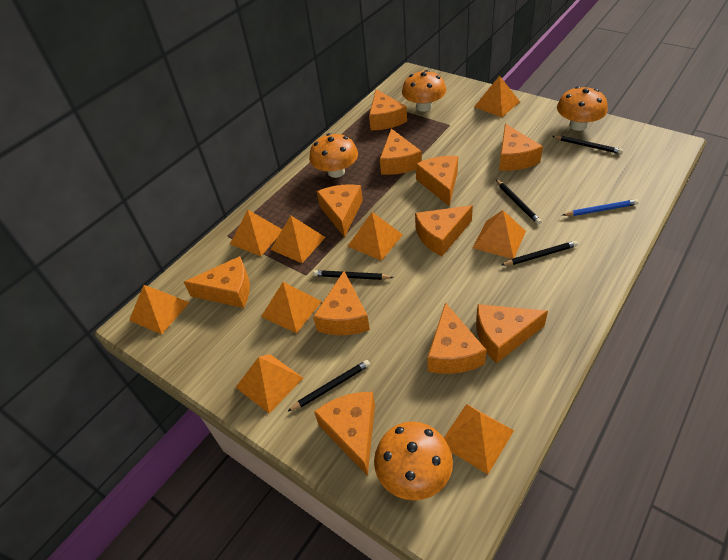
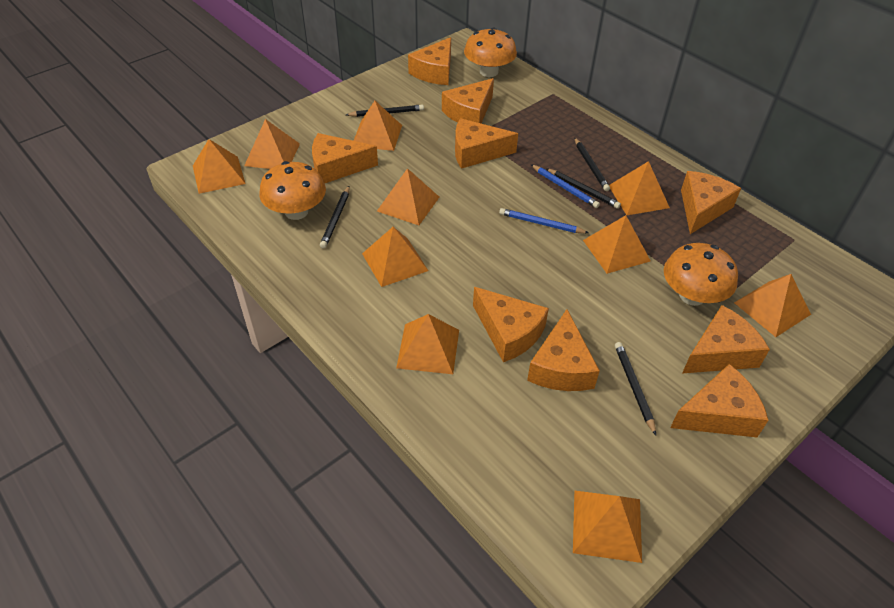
blue pencil: [562,199,639,216] = 1 -> [499,208,589,233] [531,164,600,208] = 2
orange cheese: [184,256,250,308] [313,271,370,335] [314,392,375,476] [317,184,363,237] [369,89,407,131] [380,129,422,175] [415,205,473,256] [416,156,458,207] [428,303,486,374] [476,304,548,363] [499,124,543,171] = 11 -> [312,133,378,184] [408,37,451,85] [442,78,494,123] [455,118,518,169] [473,287,549,362] [527,309,600,391] [670,364,768,437] [681,171,741,234] [682,305,770,373] = 9
orange mushroom: [309,133,358,178] [374,422,453,501] [402,70,446,112] [557,86,608,131] = 4 -> [259,161,326,220] [464,27,517,77] [664,243,738,306] = 3
orange pyramid: [129,285,190,335] [230,209,282,256] [236,354,303,413] [261,282,322,333] [271,216,326,263] [348,212,403,261] [444,404,514,474] [473,210,526,259] [474,76,520,117] = 9 -> [193,139,245,194] [244,119,300,169] [354,101,402,151] [362,227,429,287] [377,168,439,225] [396,314,459,374] [573,490,642,563] [583,215,651,274] [609,161,670,215] [734,274,811,337] = 10

